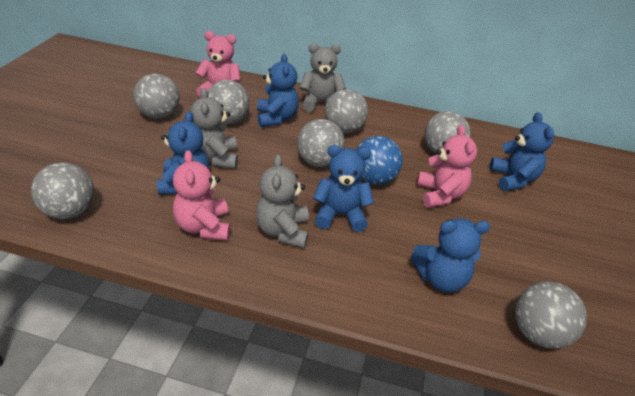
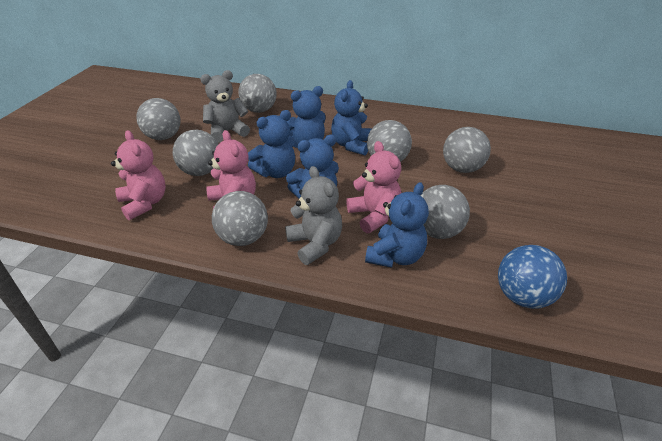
grey teddy bear: [190,88,238,168] [256,154,309,248] [300,43,346,112] = 3 -> [200,70,250,143] [285,166,342,265] = 2

